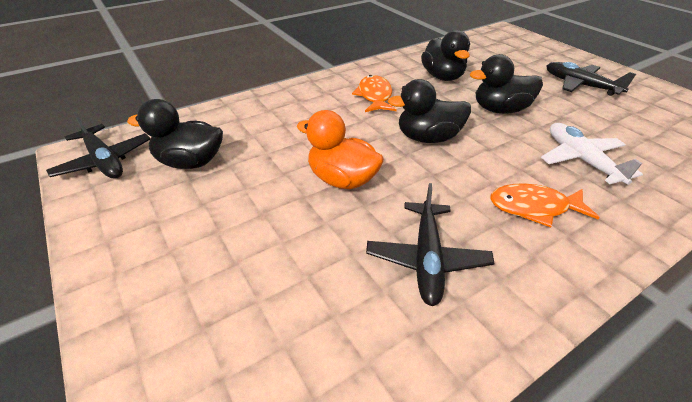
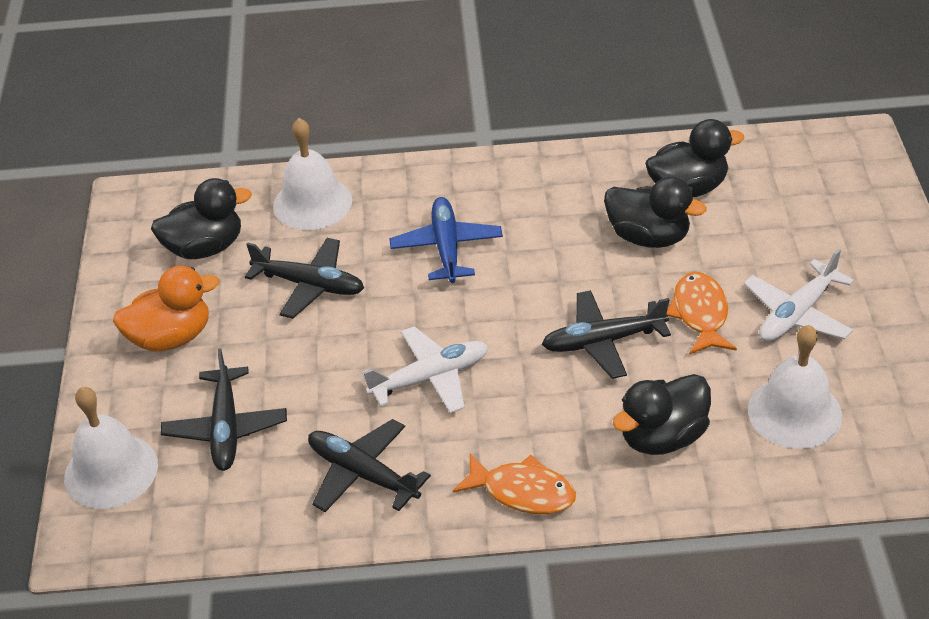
black plane: [46,112,150,179] [366,183,495,306] [546,62,636,96] = 3 -> [161,348,287,471] [245,238,364,319] [308,419,431,512] [542,290,671,379] = 4
blue plane: none = 0 -> [389,197,503,283] = 1
white bell: none = 0 -> [64,387,158,509] [273,118,352,230] [748,325,842,449] = 3
white plane: [541,123,643,185] = 1 -> [362,326,488,413] [744,249,854,342] = 2

